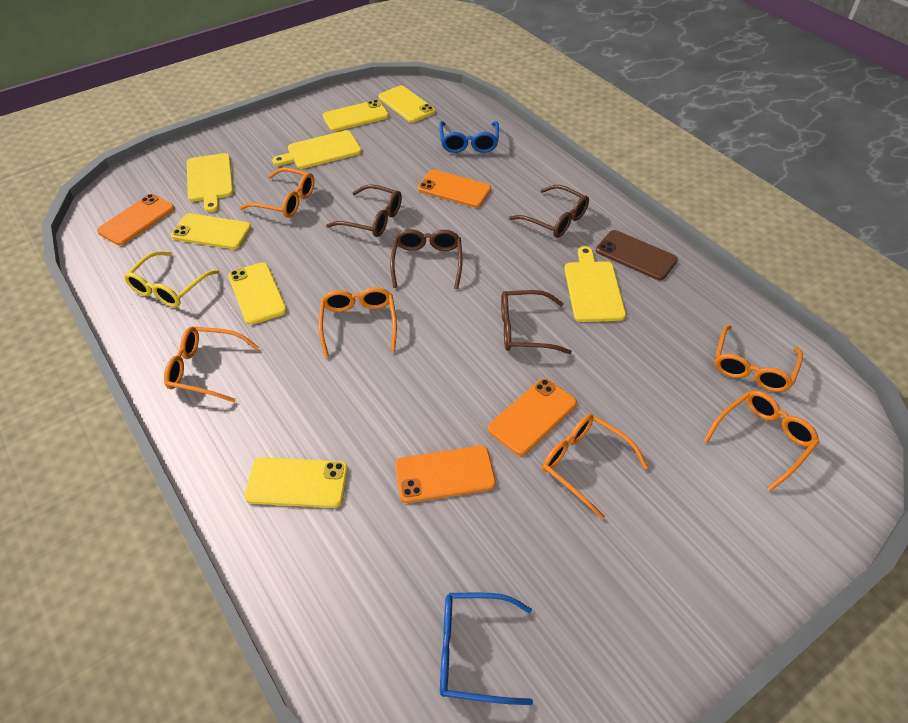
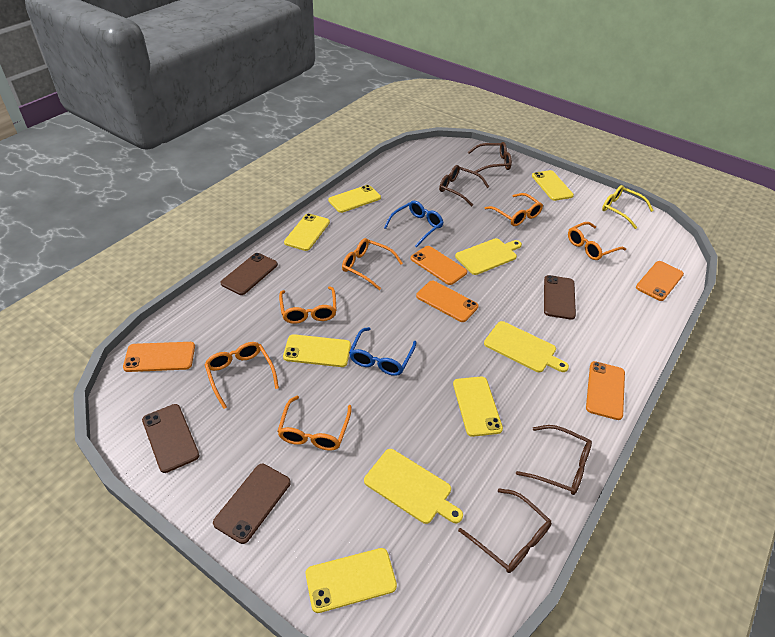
brown phone: [596,230,678,280] = 1 -> [142,404,199,473] [213,464,291,544] [220,253,278,295] [544,275,576,320] = 4
orange phone: [97,194,175,246] [395,446,496,503] [418,170,491,208] [488,378,577,456] = 4 -> [123,342,195,372] [410,246,467,285] [416,280,479,322] [586,361,625,420] [636,261,684,301] = 5
yellow phone: [171,213,252,249] [228,262,287,325] [244,457,348,508] [323,100,389,131] [379,85,436,123] = 5 -> [283,334,351,367] [284,213,330,251] [306,548,397,613] [328,185,381,213] [453,377,503,437] [532,170,574,201] = 6

